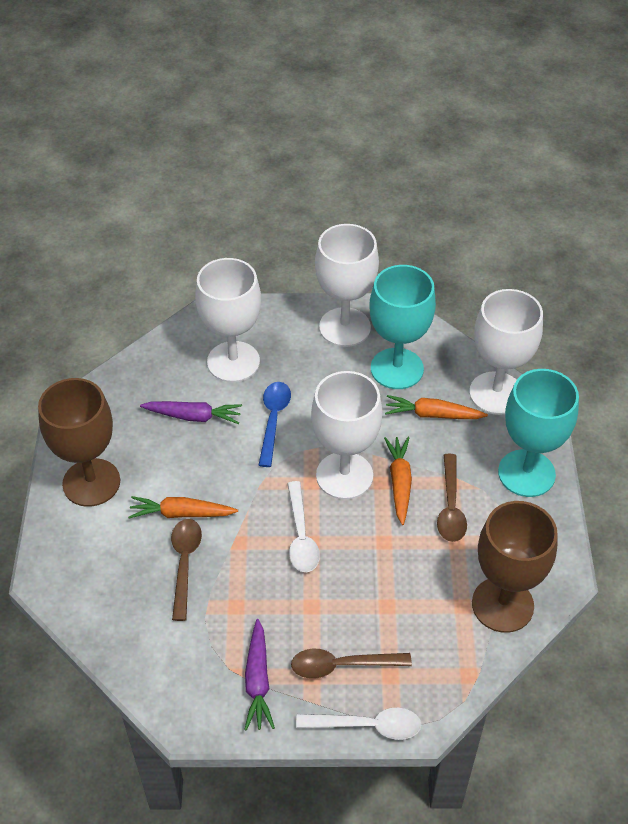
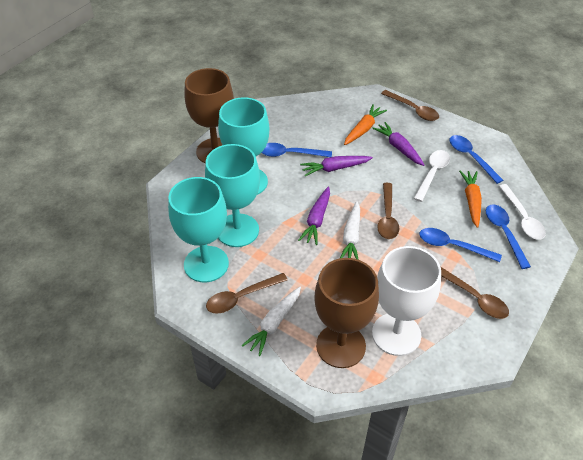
blue spoon: [259,382,291,467] = 1 -> [262,143,332,157] [419,228,502,262] [449,135,503,184] [486,205,531,269] = 4
brown spoon: [171,519,202,621] [291,649,412,679] [437,454,467,542] = 3 -> [206,273,288,314] [377,183,400,239] [381,90,439,121] [441,267,509,319] = 4
orange carrot: [128,496,238,518] [384,437,412,525] [385,395,488,419] = 3 -> [344,104,387,145] [459,171,482,228] = 2
purple carrot: [140,401,242,424] [244,619,275,731] = 2 -> [298,187,330,245] [300,156,373,176] [372,122,424,166] = 3
turquoise goblet: [369,265,436,389] [498,369,579,497] = 2 -> [168,177,229,282] [205,144,260,247] [218,97,269,195] = 3
white carrot: none = 0 -> [242,287,301,356] [340,201,360,260] = 2
white goblet: [195,258,261,382] [311,371,383,500] [315,224,379,347] [469,289,543,415] = 4 -> [372,246,441,356] = 1

